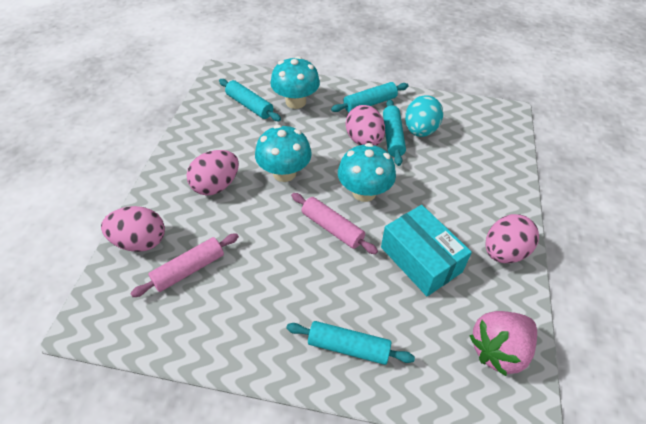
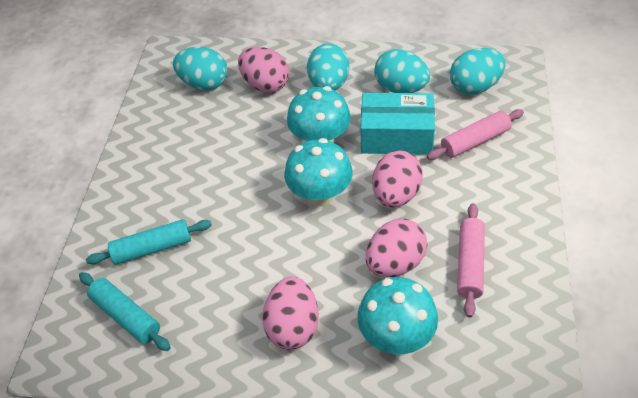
pink strawberry: [469,311,537,376] = 1 -> none = 0
turquoise egg: [405,95,443,137] = 1 -> [173,47,227,90] [307,43,349,90] [374,49,430,93] [450,48,506,94] = 4
turquoise rolling pin: [219,79,281,121] [286,321,415,365] [331,82,409,112] [383,99,406,166] = 4 -> [79,272,171,351] [86,219,212,265] = 2

